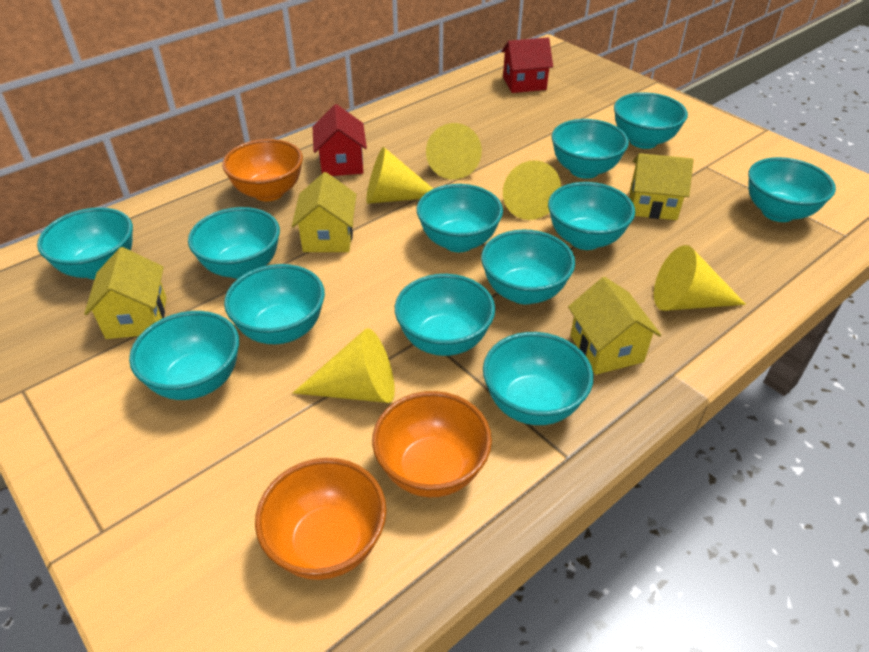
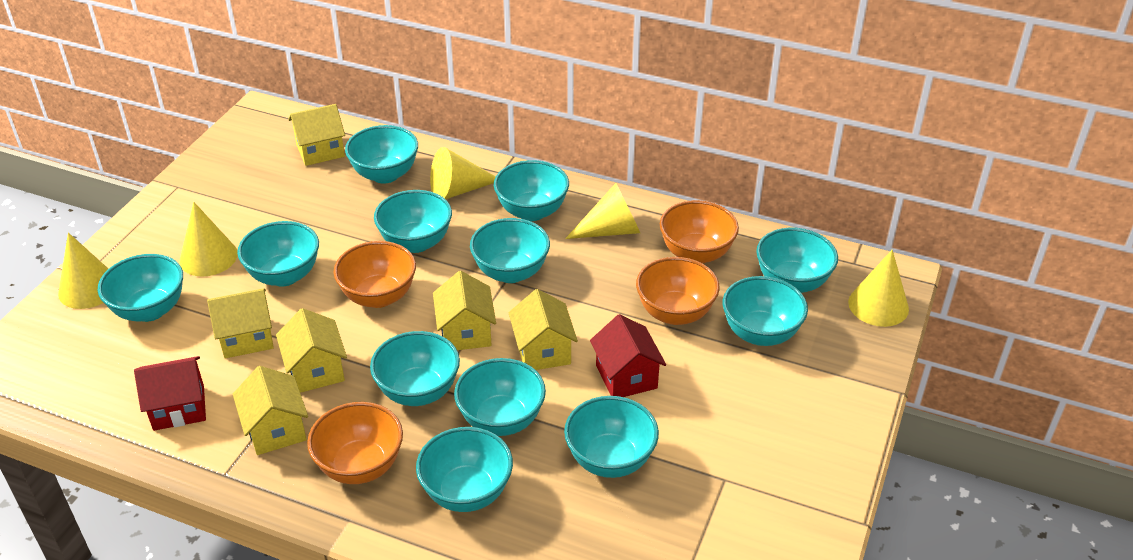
orange bowl: [222,139,303,201] [255,458,387,580] [372,391,492,497] = 3 -> [307,402,403,484] [333,241,416,308] [636,257,720,325] [660,200,739,264] = 4
yellow house: [84,247,167,339] [292,172,357,252] [568,277,661,375] [630,153,694,220] = 4 -> [207,288,274,358] [233,366,308,455] [276,308,347,393] [288,104,345,166] [433,271,496,350] [508,289,578,370] = 6

